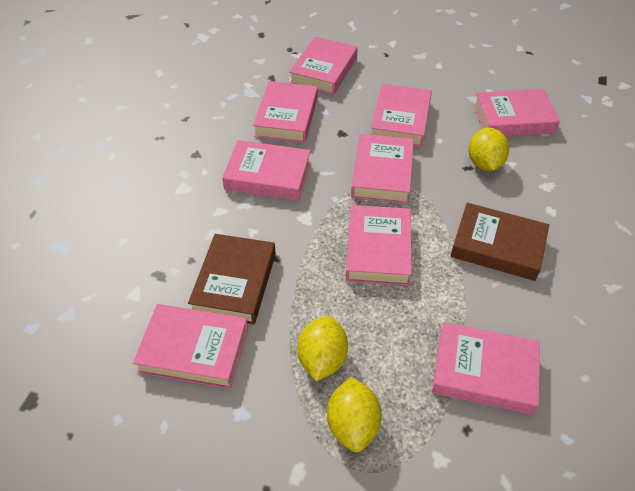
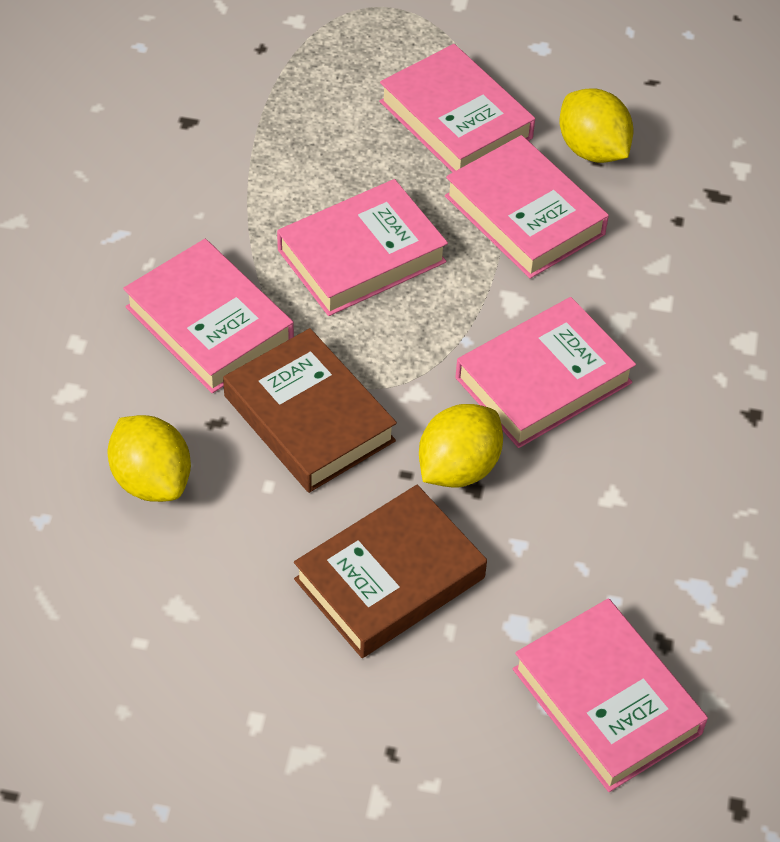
pink book: [133,304,248,389] [222,140,311,200] [253,81,318,143] [289,37,358,95] [346,205,412,286] [351,134,414,204] [371,84,432,147] [432,322,540,415] [473,89,560,136] = 9 -> [123,239,294,393] [277,179,448,316] [379,44,535,173] [445,135,609,279] [455,297,636,448] [513,598,708,792] = 6

